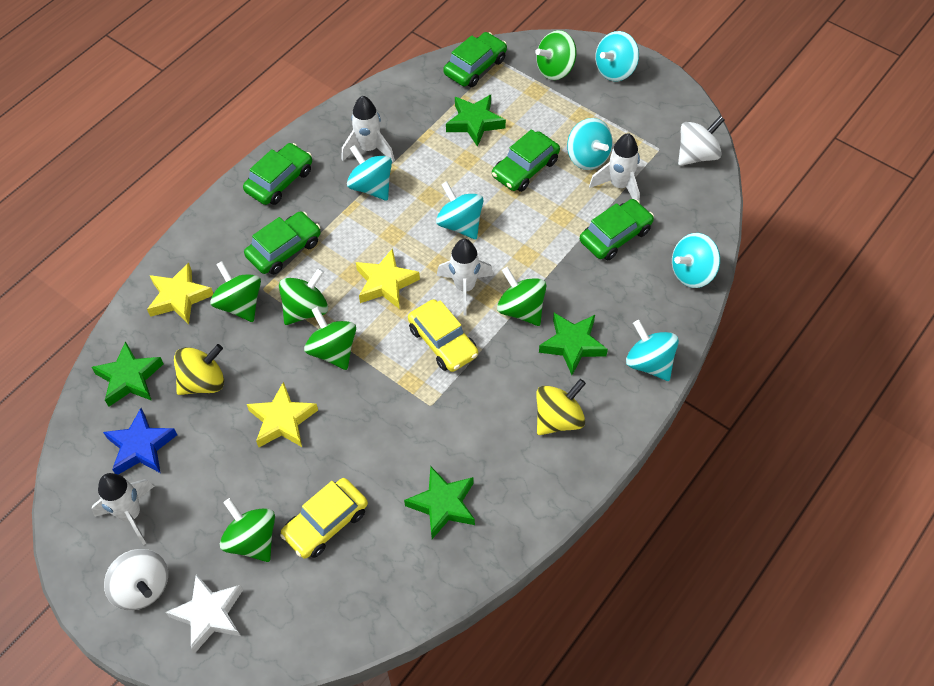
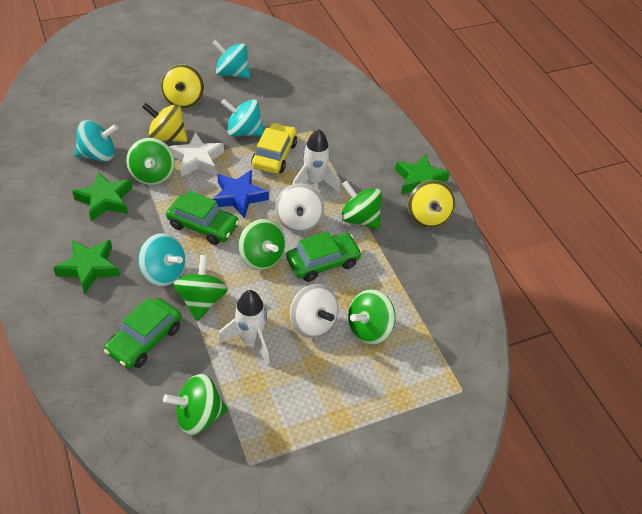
green car: [243,143,312,205] [244,211,321,275] [443,32,507,87] [492,129,560,192] [580,199,654,260] = 5 -> [104,298,182,369] [166,191,240,245] [286,231,362,282] = 3
green star: [91,341,163,407] [404,466,475,539] [446,95,506,147] [539,313,608,375] = 4 -> [53,240,120,294] [72,171,132,221] [395,154,450,194] = 3
turquoise spinning top: [347,145,392,201] [436,181,484,240] [567,118,613,170] [595,31,639,81] [626,320,679,381] [672,233,720,288] = 6 -> [75,120,118,162] [138,233,186,286] [212,40,250,79] [221,99,264,136] = 4
white rocket: [92,473,154,545] [341,96,395,162] [437,239,494,316] [589,133,640,201] = 4 -> [218,290,270,365] [292,129,340,192] = 2
yellow car: [280,478,368,559] [408,299,478,372] = 2 -> [251,123,297,174] = 1
yellow spinning top: [174,344,224,395] [536,379,586,435] = 2 -> [142,103,187,142] [161,64,204,108] [408,180,455,228] = 3
yellow star: [147,263,213,324] [247,382,318,447] [356,248,420,309] = 3 -> none = 0

